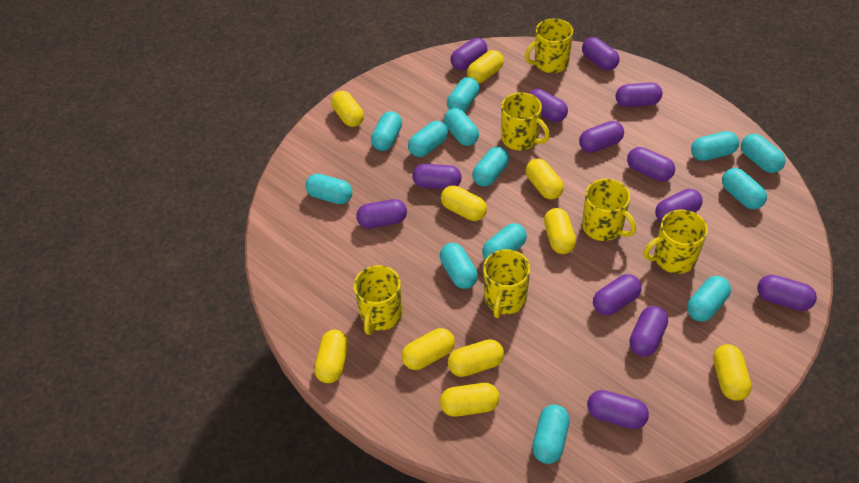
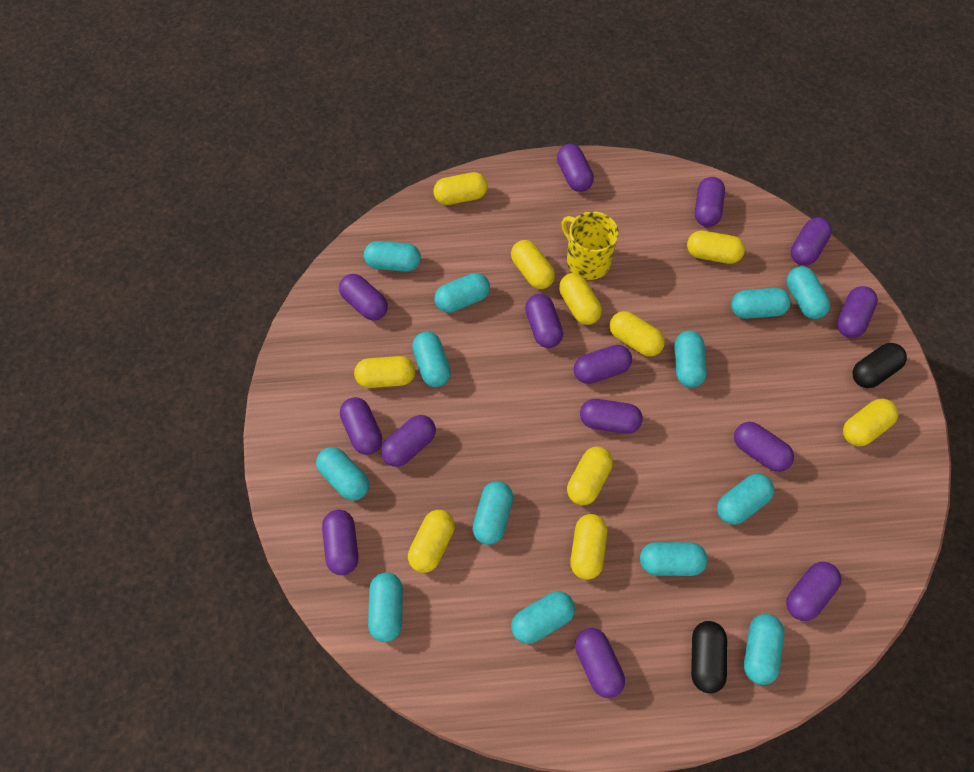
black capsule: none = 0 -> [691,621,727,693] [853,343,907,388] = 2
purple capsule: [356,199,407,228] [412,164,462,189] [451,38,487,70] [529,89,568,122] [579,121,624,153] [582,37,619,71] [587,390,649,429] [593,274,642,316] [616,82,662,107] [627,147,675,181] [629,306,668,357] [655,189,703,222] [757,275,817,311] = 13 -> [322,510,358,575] [339,274,388,320] [340,397,382,455] [381,415,436,467] [525,294,563,348] [557,144,594,192] [574,345,632,384] [575,628,625,698] [580,399,643,434] [695,177,725,227] [734,422,794,472] [786,562,841,621] [791,217,832,266] [837,286,878,338] = 14
yellow mug: [354,265,403,335] [483,249,530,318] [501,92,550,150] [525,18,573,73] [582,179,636,241] [643,210,708,274] = 6 -> [561,211,619,280] = 1

